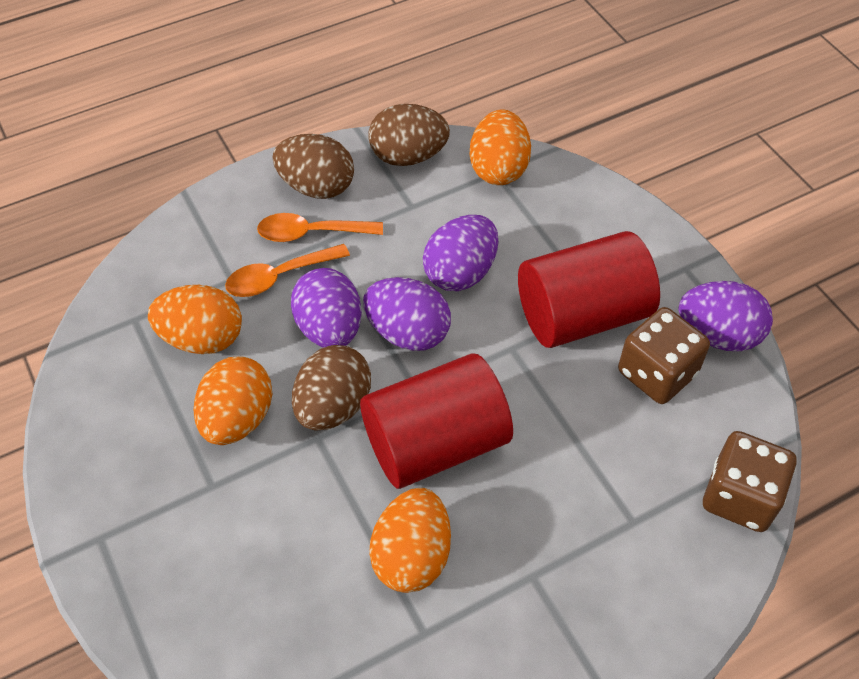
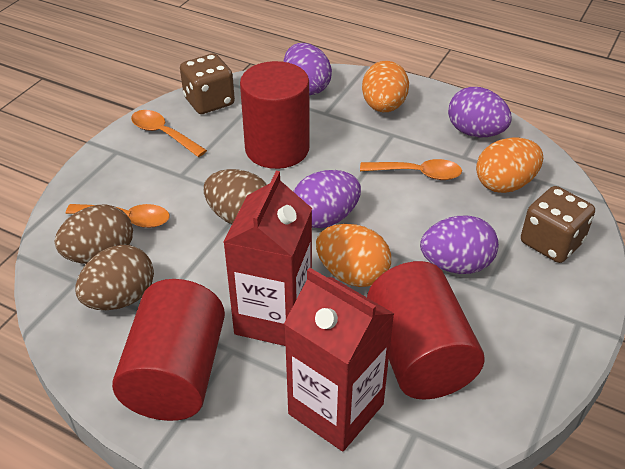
orange egg: [148,285,242,354] [193,356,272,445] [369,488,451,593] [470,109,531,185] = 4 -> [316,224,391,287] [362,61,409,112] [476,138,543,193] = 3
orange spoon: [225,244,350,297] [257,213,383,242] = 2 -> [66,204,170,228] [131,110,207,157] [360,159,462,180] = 3
red carton: none = 0 -> [224,171,312,346] [284,268,394,451] = 2
red cylinder: [360,353,513,489] [518,231,660,348] = 2 -> [112,279,225,421] [240,61,310,169] [367,261,485,400] = 3

